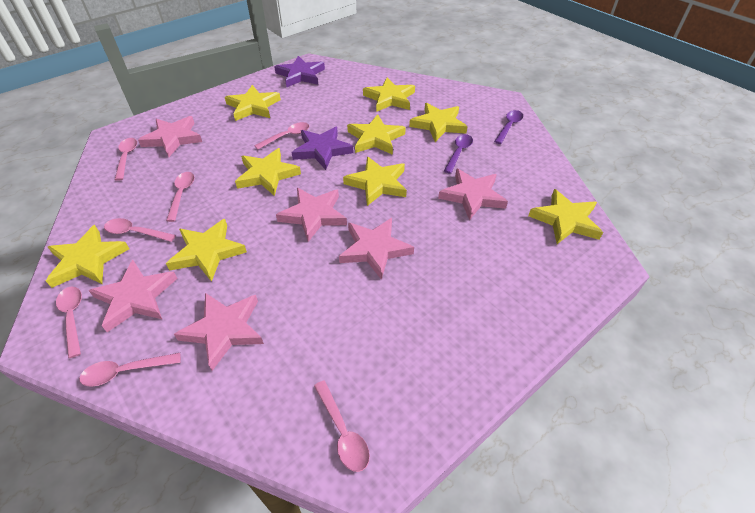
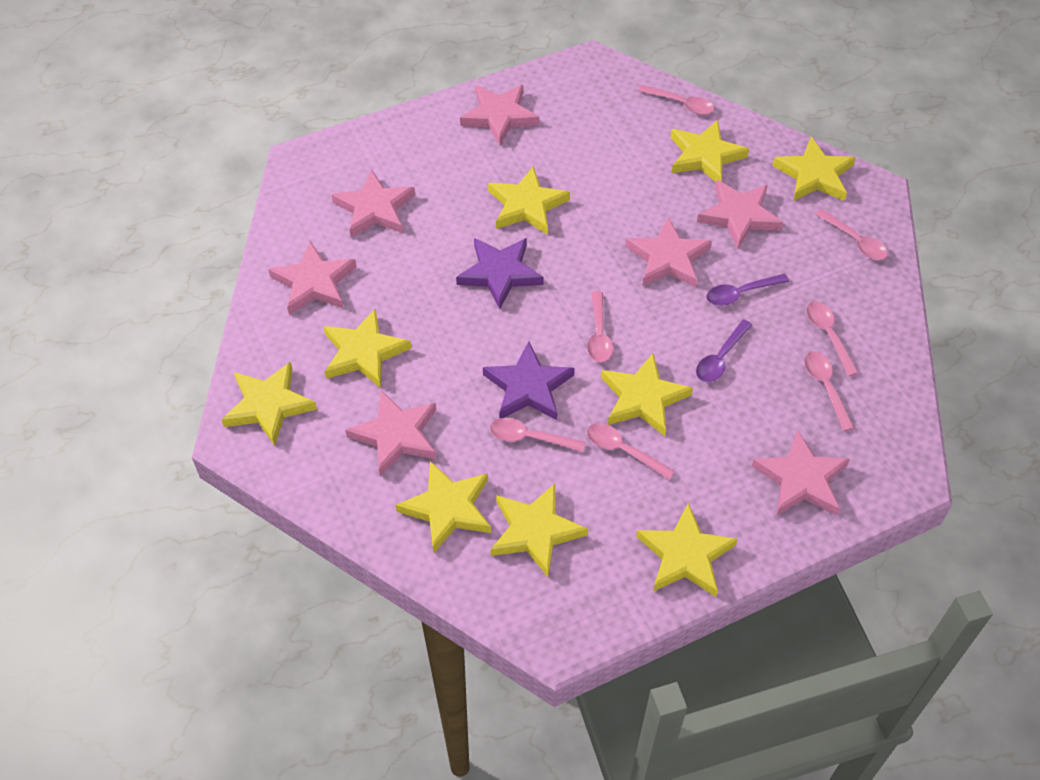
pink star: [88,260,178,332] [138,116,202,157] [174,293,264,371] [276,188,347,242] [339,218,414,280] [438,168,508,220] = 6 -> [268,241,356,315] [331,169,415,238] [345,390,437,476] [460,85,539,145] [625,217,712,287] [697,180,783,249] [752,429,850,516] = 7

